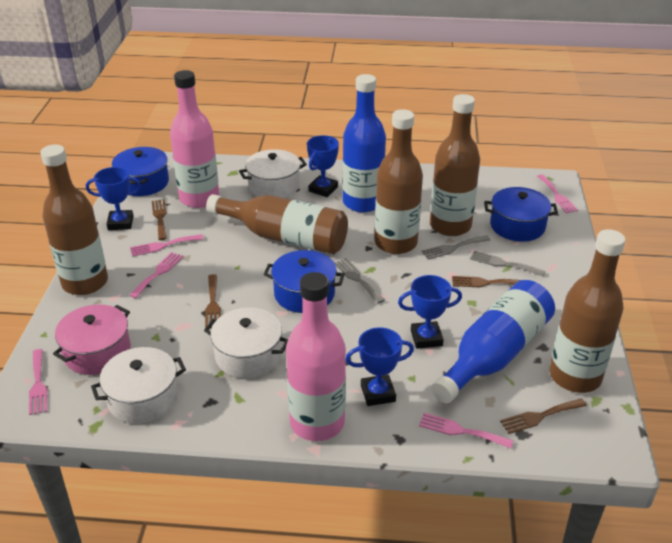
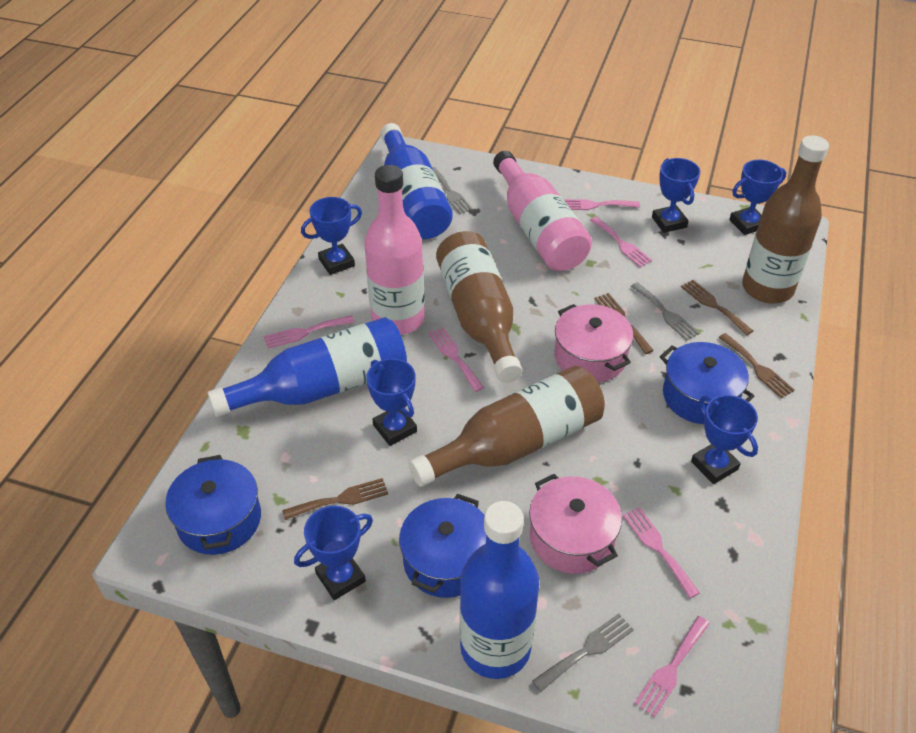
blue bottle: [342,74,386,213] [431,280,555,403] = 2 -> [208,317,407,417] [381,123,453,239] [460,501,539,679] = 3
blue trophy: [86,167,141,230] [307,135,339,197] [346,327,414,406] [398,275,462,349] = 4 -> [294,506,373,600] [301,197,362,275] [366,358,417,446] [652,158,700,233] [691,395,758,484] [729,160,786,235] = 6
brown bottle: [40,144,108,295] [206,194,348,254] [375,109,423,254] [430,94,480,236] [550,229,625,393] = 5 -> [408,366,605,487] [436,231,522,383] [742,135,829,304] = 3
pink fork: [29,349,47,415] [129,252,183,298] [130,234,204,256] [419,413,514,448] [537,174,578,213] = 5 -> [264,315,354,349] [428,327,484,392] [563,199,640,210] [590,217,652,267] [622,507,700,598] [634,616,710,717] = 6
pink pot: [53,304,131,375] = 1 -> [529,474,622,574] [554,304,633,383] = 2
white pot: [91,347,186,424] [204,307,288,378] [239,149,307,198] = 3 -> none = 0

